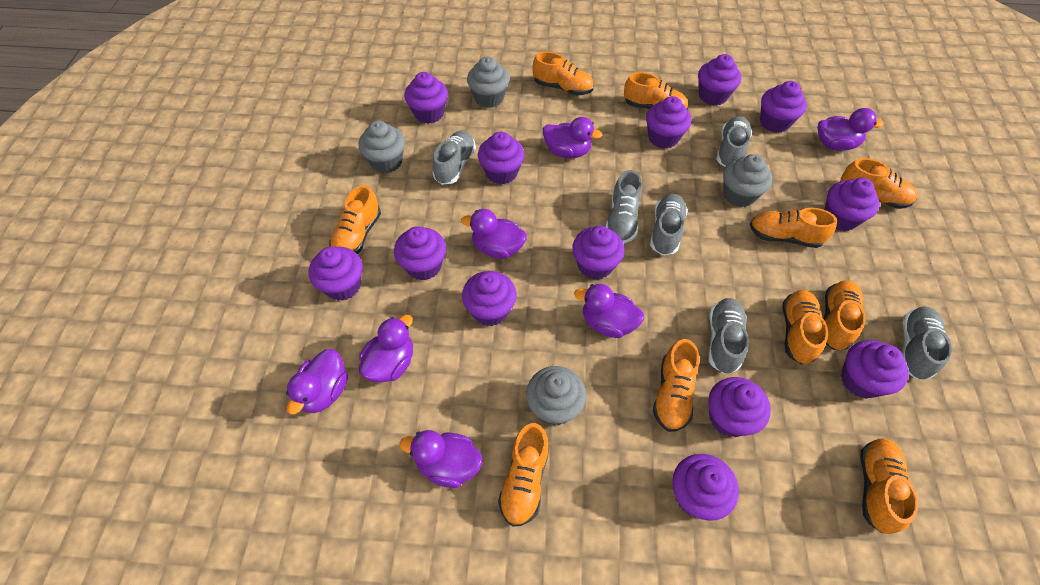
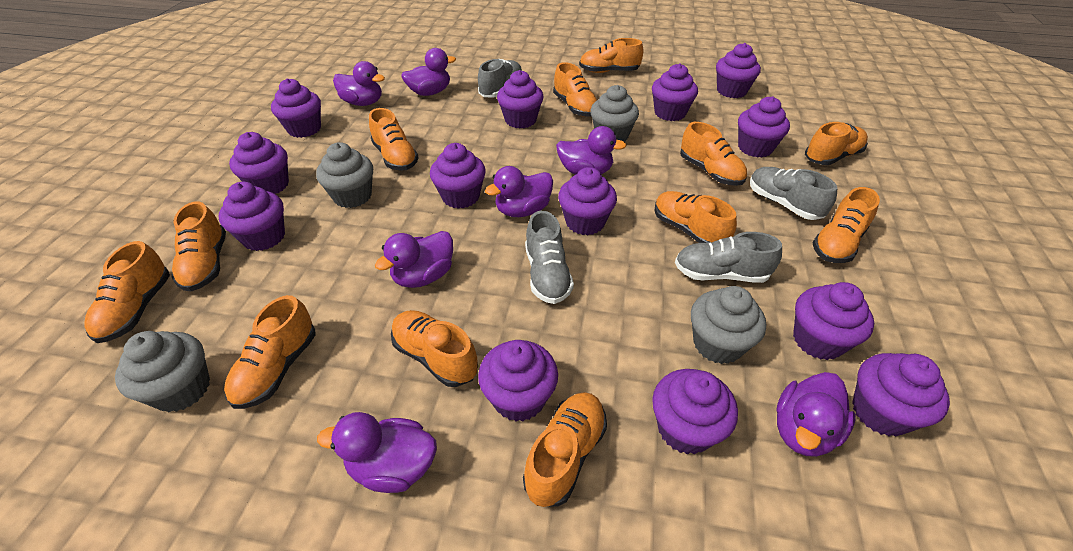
grey shoe: [432,131,476,185] [606,170,642,244] [650,194,688,255] [709,298,749,374] [716,116,752,167] [902,306,952,379] = 6 -> [478,59,522,97] [525,211,574,304] [675,232,782,283] [750,167,837,220] = 4
orange shoe: [330,185,381,254] [498,423,549,527] [532,52,593,95] [624,72,688,110] [653,339,699,432] [750,208,837,248] [782,290,828,364] [824,280,866,350] [840,158,917,209] [860,439,918,534] = 10 -> [84,241,170,343] [171,201,226,291] [224,295,316,409] [369,108,419,171] [391,310,478,387] [523,392,607,507] [553,62,597,117] [579,38,644,73] [655,191,737,243] [680,122,747,186] [805,122,868,165] [813,187,880,263] = 12

